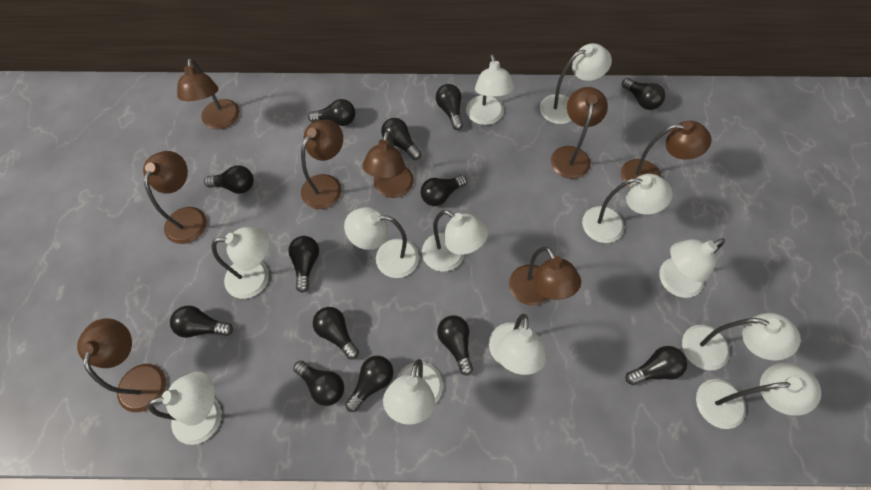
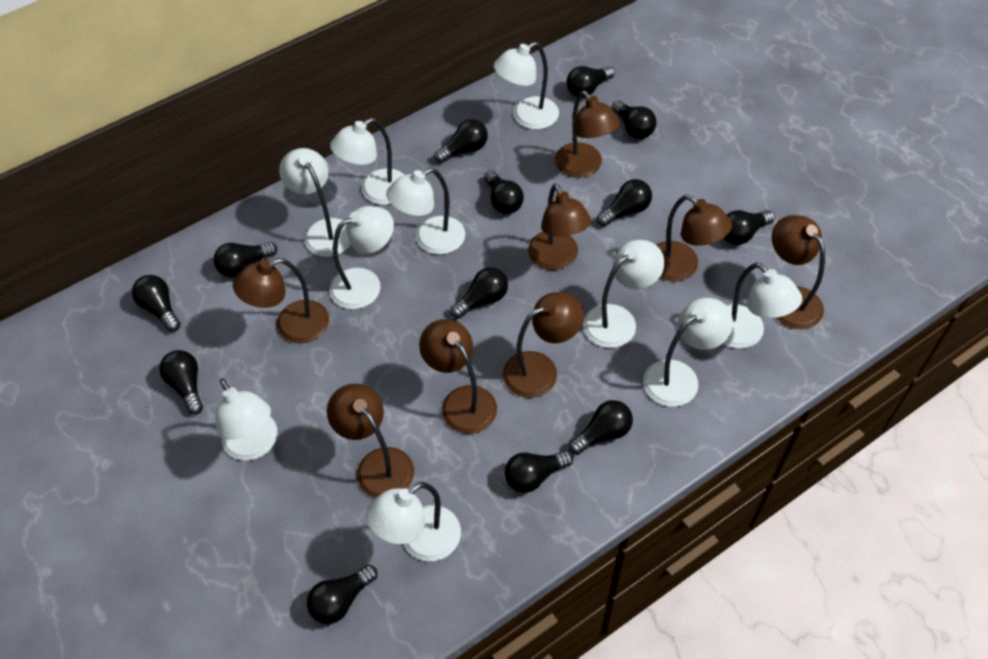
white lamp: [147,372,221,445] [212,227,270,299] [344,207,419,278] [383,359,443,425] [422,210,488,272] [466,54,514,125] [489,314,547,375] [540,43,612,124] [582,174,673,243] [659,238,725,298] [682,313,801,371] [696,363,821,429] = 12 -> [216,378,278,461] [279,148,351,257] [330,118,405,205] [330,206,394,309] [366,482,461,561] [386,168,465,255] [493,42,559,130] [583,240,664,348] [643,298,733,407] [723,263,802,349] = 10

